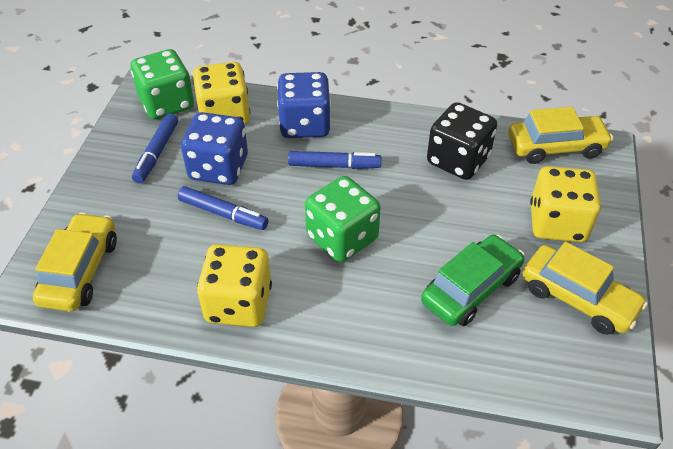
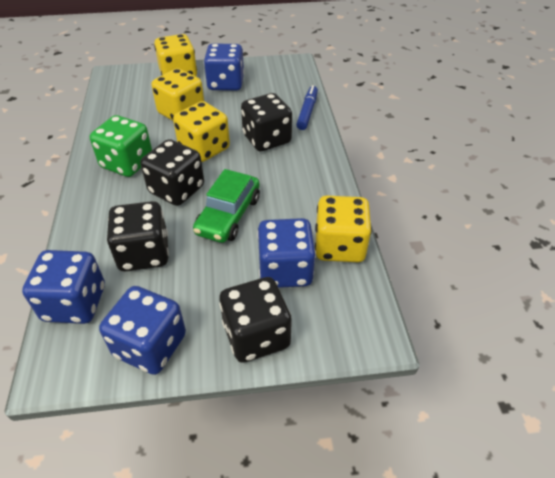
black dice: [427,102,497,180] = 1 -> [107,201,169,272] [140,139,204,206] [219,277,292,363] [241,93,292,151] = 4
blue dice: [181,112,248,185] [277,72,331,138] = 2 -> [22,250,105,324] [99,286,186,375] [204,43,244,91] [257,218,316,288] = 4
blue marker: [132,114,178,183] [178,186,268,230] [288,151,381,169] = 3 -> [296,85,318,130] = 1
green dice: [131,49,194,119] [305,176,381,262] = 2 -> [90,115,152,177] = 1
yellow car: [33,213,117,312] [509,107,613,164] [522,242,648,335] = 3 -> none = 0
yellow dice: [193,62,250,124] [197,244,272,327] [530,166,601,242] = 3 -> [152,68,204,121] [154,34,197,76] [173,101,230,162] [315,195,372,262] = 4

